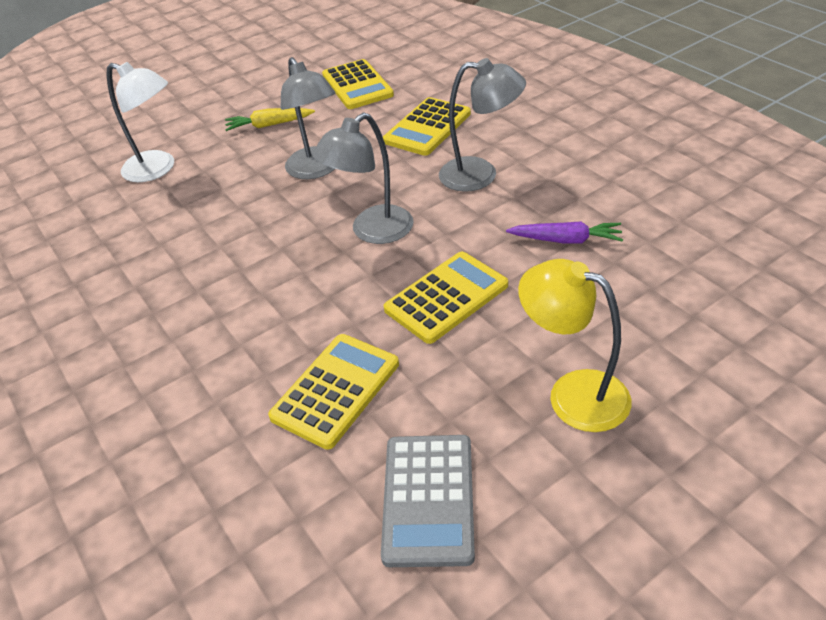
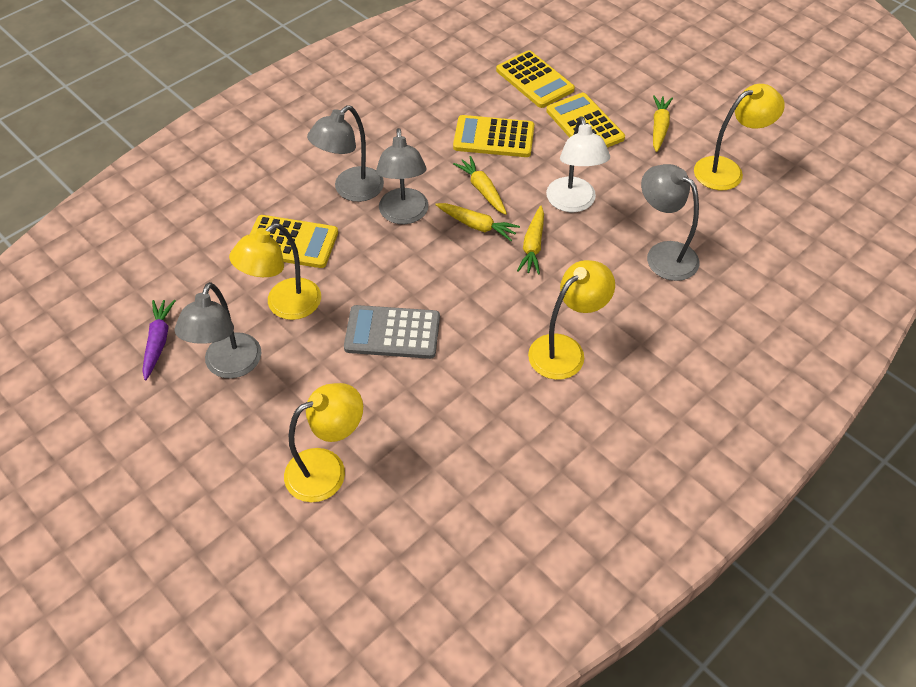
grey lamp: [280,57,335,179] [312,113,413,244] [439,58,526,192] = 3 -> [175,282,261,378] [307,105,384,202] [376,128,429,224] [641,164,699,281] = 4
yellow carrot: [225,108,315,131] = 1 -> [435,203,520,241] [453,156,507,215] [517,206,544,275] [653,95,673,152] = 4
yellow lamp: [518,259,632,432] = 1 -> [229,223,321,320] [284,383,363,502] [528,260,615,380] [694,84,785,190] = 4

